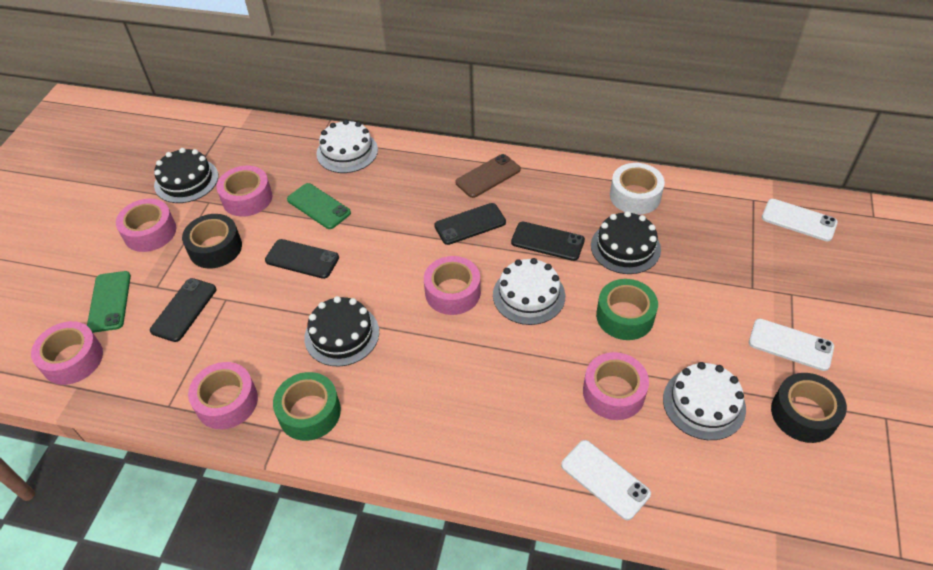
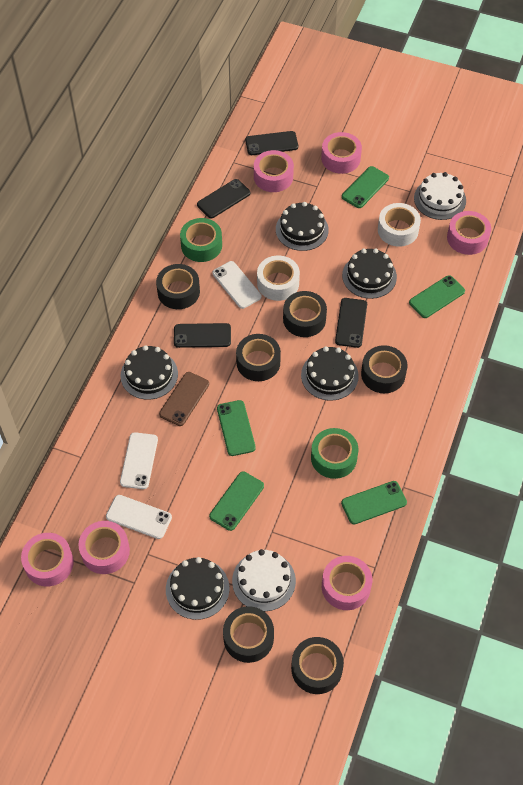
black cake: [154,148,218,203] [304,296,379,367] [591,211,661,274] = 3 -> [120,345,178,400] [166,557,229,620] [276,202,329,251] [301,346,359,401] [342,248,397,299] = 5
black tape: [182,214,242,268] [771,373,847,443] = 2 -> [156,264,200,309] [223,606,274,663] [236,334,281,381] [283,291,327,337] [291,637,344,694] [361,345,407,393] = 6
green phone: [87,271,131,333] [287,183,351,229] = 2 -> [209,472,264,531] [217,400,256,456] [341,481,407,524] [342,166,389,208] [409,275,465,318] = 5
white cake: [316,119,378,173] [493,258,565,325] [663,362,746,440] = 3 -> [232,549,296,611] [414,172,466,220] = 2
white tape: [610,163,665,215] = 1 -> [257,256,300,301] [378,203,421,247] = 2

